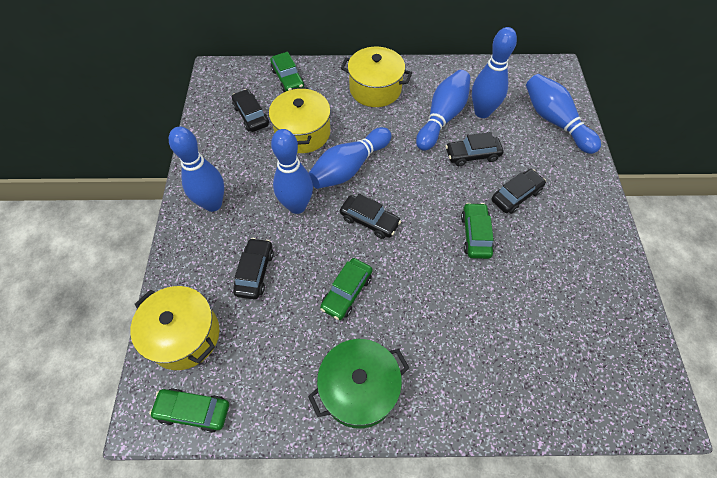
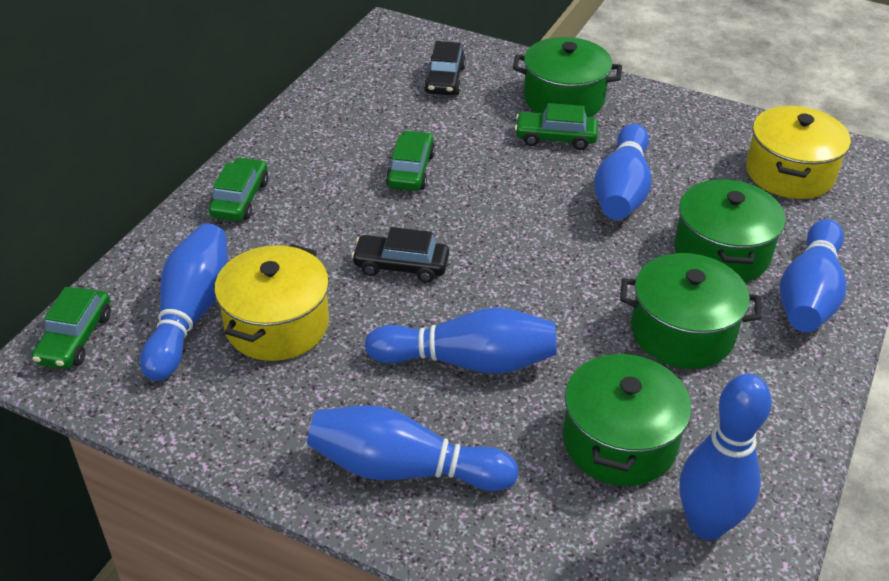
black car: [232,89,269,132] [233,238,274,300] [340,194,401,239] [446,132,503,166] [491,169,546,214] = 5 -> [351,227,449,283] [424,41,466,95] = 2
green pot: [308,339,409,429] = 1 -> [513,37,622,117] [563,350,691,486] [620,253,762,369] [674,178,786,282] = 4
yellow pot: [130,286,219,370] [269,87,331,153] [341,47,412,107] = 3 -> [214,244,329,361] [746,106,851,199] = 2

